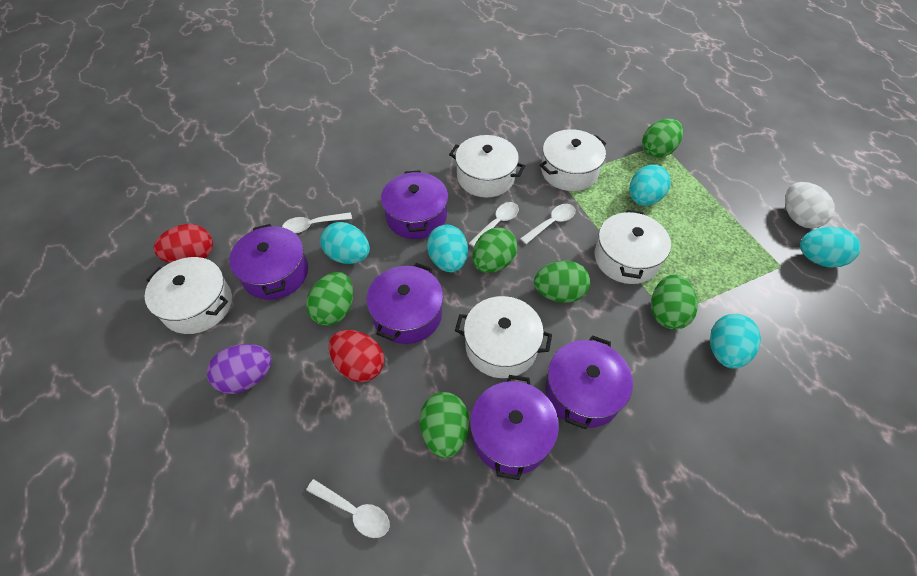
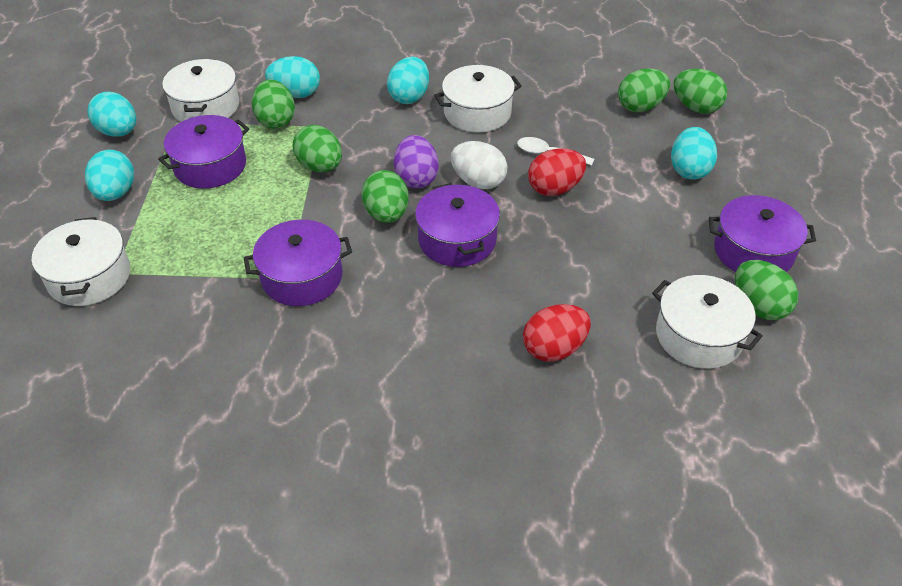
purple pot: [229,224,308,300] [367,263,443,344] [381,170,448,239] [470,375,559,480] [546,335,633,429] = 5 -> [158,115,249,189] [244,220,352,306] [415,183,500,267] [709,195,816,272] = 4
white pot: [145,257,232,334] [449,135,525,197] [455,296,552,378] [540,129,606,191] [595,210,671,284] = 5 -> [32,217,130,306] [162,59,239,122] [434,65,522,133] [652,275,763,369] = 4
white spoon: [282,212,352,233] [306,479,390,538] [469,202,519,247] [520,204,576,244] = 4 -> [517,137,594,166] = 1

